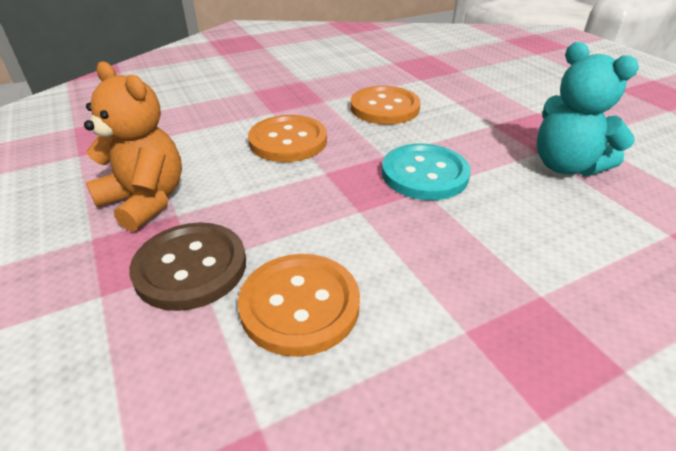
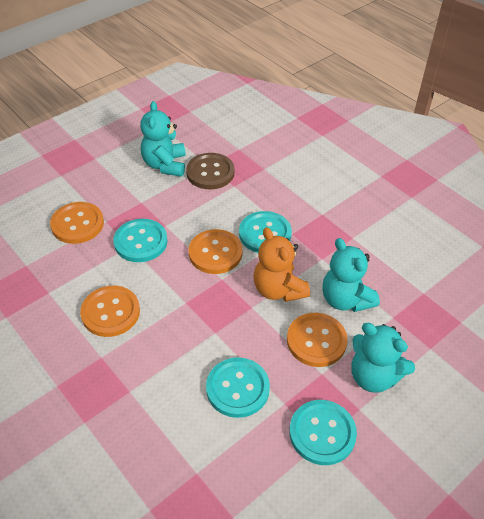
orange button: [238,254,360,357] [248,115,327,162] [350,86,421,125] = 3 -> [50,202,104,244] [80,286,140,337] [189,229,243,274] [287,313,348,367] = 4
turquoise button: [382,143,470,200] = 1 -> [113,219,168,262] [206,357,270,418] [239,211,292,253] [289,400,357,465] = 4
turquoise teddy bear: [537,42,639,176] = 1 -> [140,101,186,177] [322,238,380,312] [351,323,415,393] = 3

